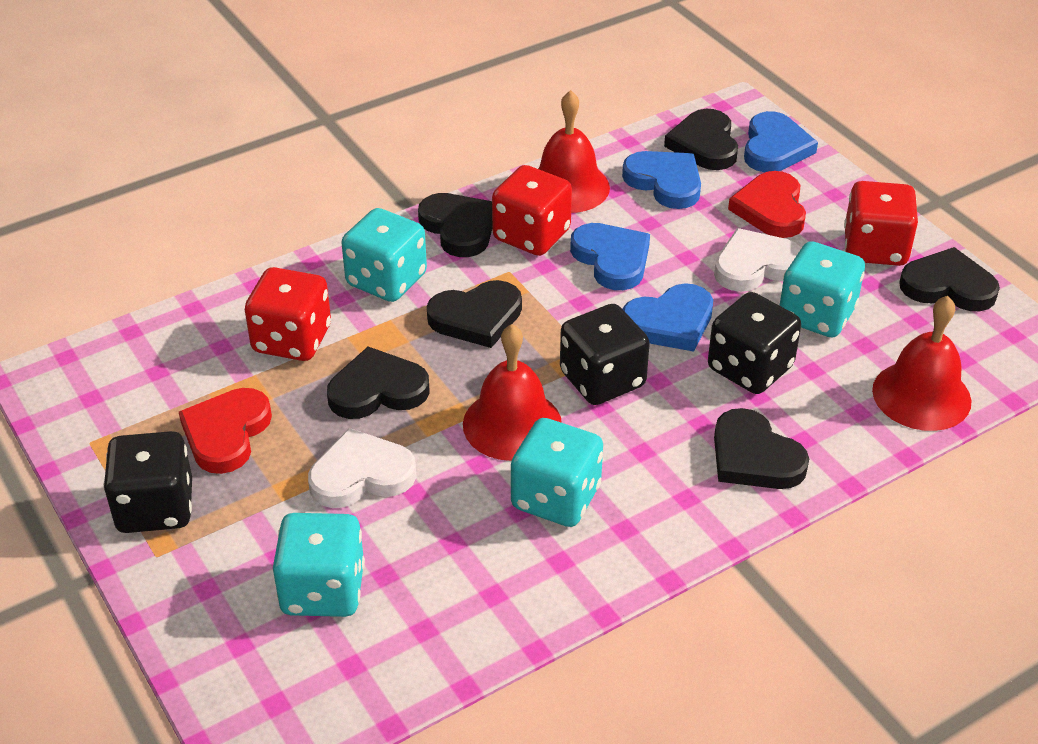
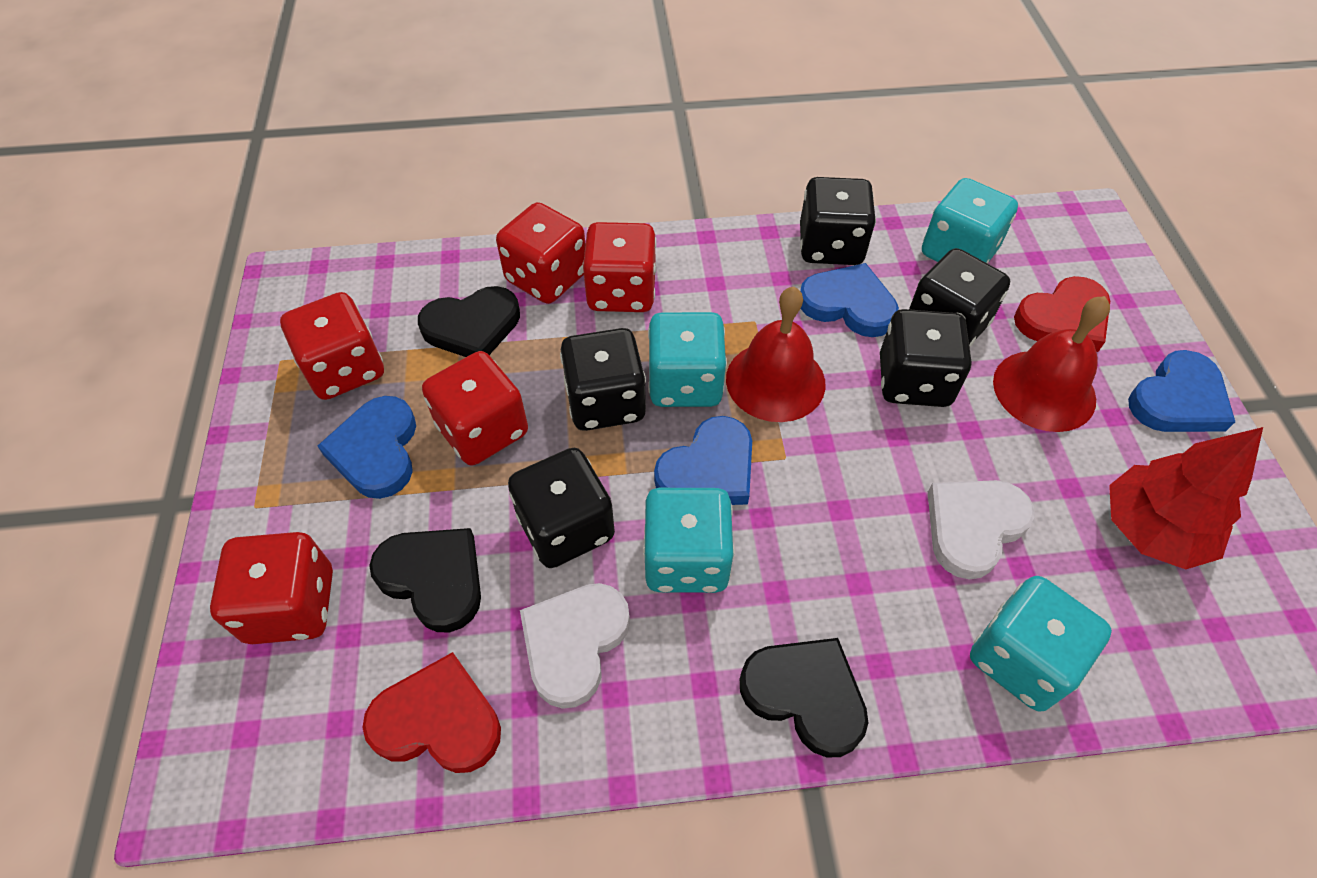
black dice: [103,431,192,533] [560,304,650,405] [708,292,801,394] = 3 -> [508,448,615,568] [560,328,646,431] [800,177,876,265] [880,309,971,407] [909,248,1010,347] = 5
black heart: [327,347,430,419] [418,193,492,257] [427,280,522,348] [664,109,738,170] [714,408,809,489] [899,247,1000,311] = 6 -> [369,528,481,633] [418,286,520,357] [740,638,868,758] = 3
red bell: [463,324,562,461] [538,90,610,213] [872,296,971,431] = 3 -> [726,287,826,422] [993,296,1110,432] = 2
red dice: [245,267,331,361] [492,165,572,256] [844,181,918,266] = 3 -> [210,532,333,644] [280,292,384,400] [422,351,528,466] [496,202,586,304] [582,222,657,312] = 5
red tree: none = 0 -> [1109,427,1263,569] = 1

